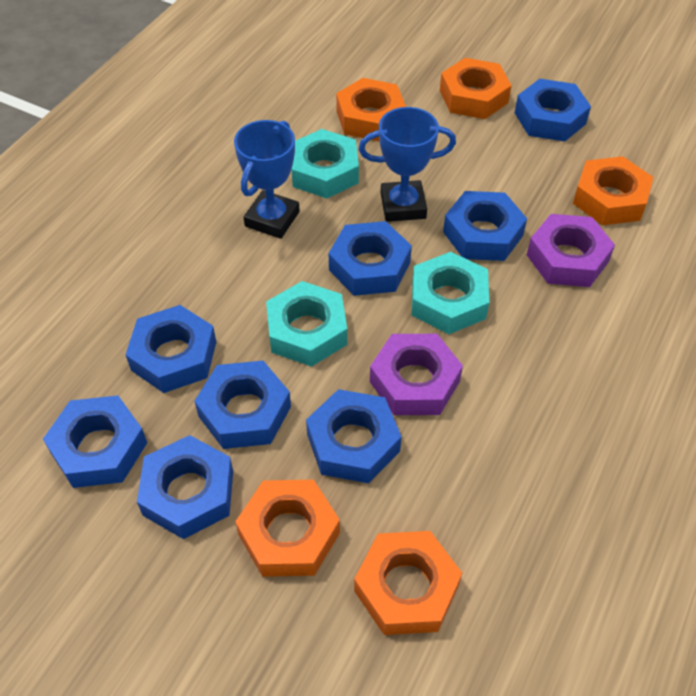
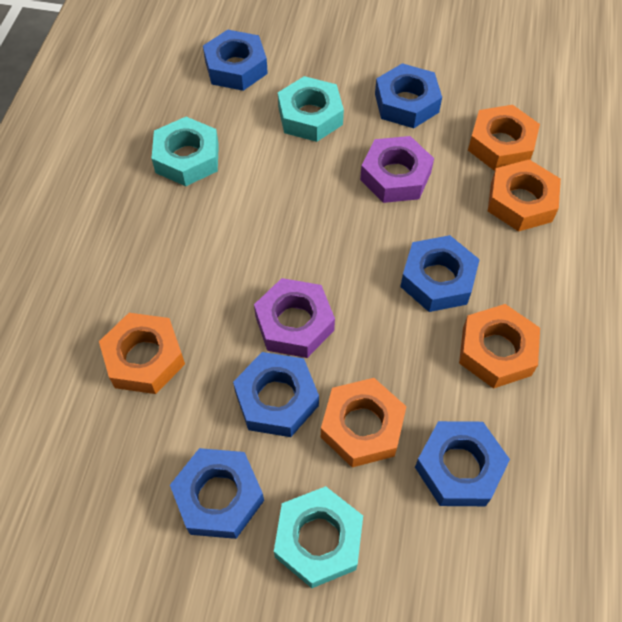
blue nut: [43,395,147,488] [126,305,216,393] [137,435,233,539] [194,361,291,449] [306,389,401,483] [329,221,412,296] [443,191,527,261] [515,79,591,142] = 8 -> [170,448,264,539] [203,30,268,91] [233,352,319,437] [375,63,442,128] [400,235,480,312] [415,421,510,506] = 6
blue trophy: [234,120,300,239] [359,107,456,222] = 2 -> none = 0

